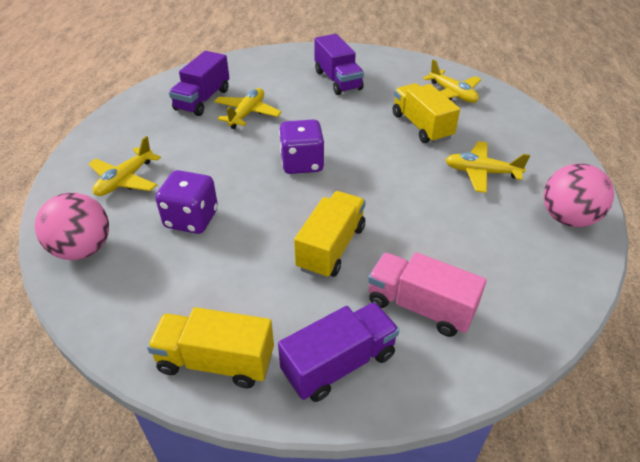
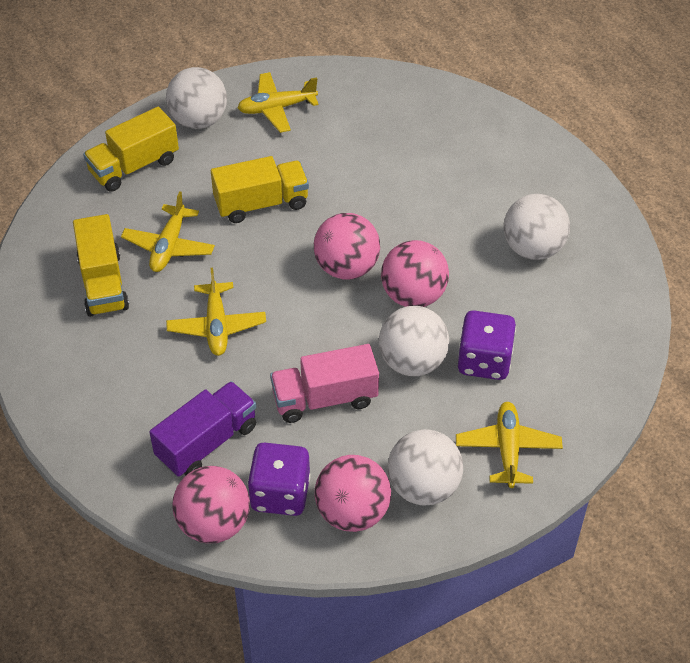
pink ball: [35,193,109,260] [543,163,614,227] = 2 -> [173,466,250,543] [314,213,380,279] [315,455,391,532] [381,240,449,307] = 4
purple truck: [169,51,229,116] [278,302,399,402] [314,34,364,95] = 3 -> [149,381,256,477] = 1
white ball: none = 0 -> [166,67,227,129] [379,306,449,376] [388,429,463,506] [504,194,570,260] = 4

